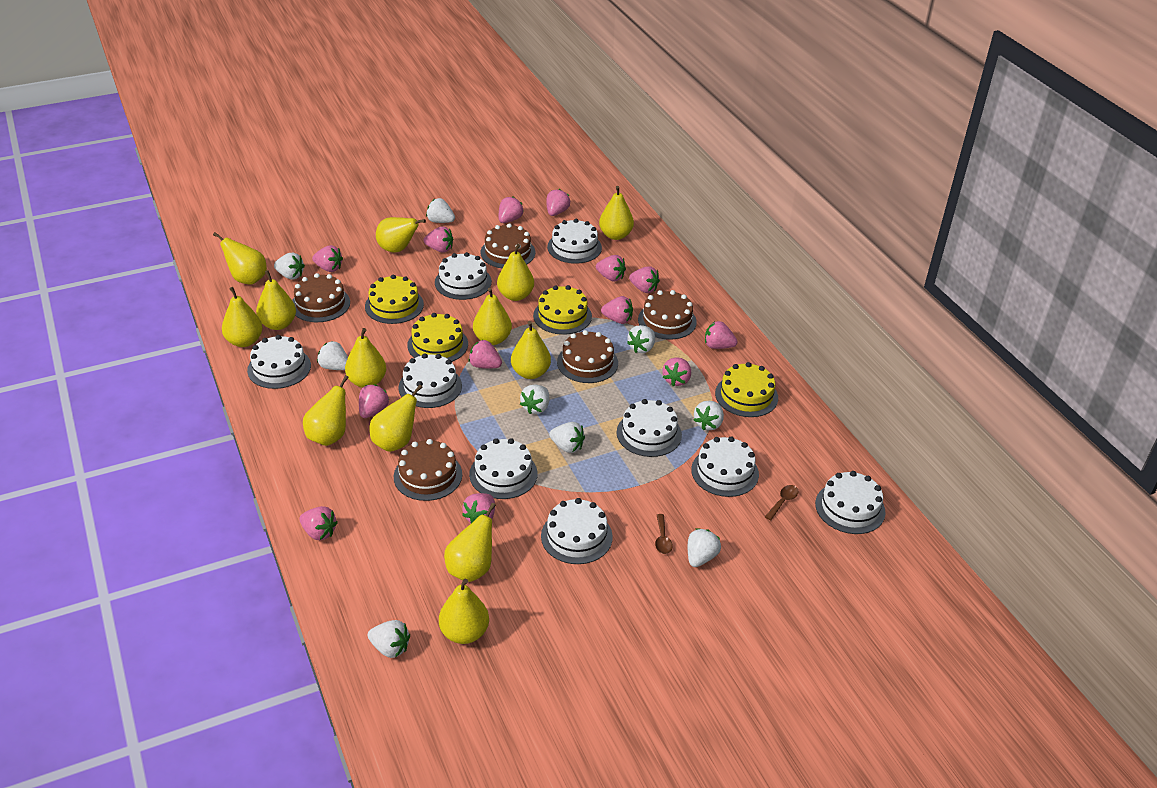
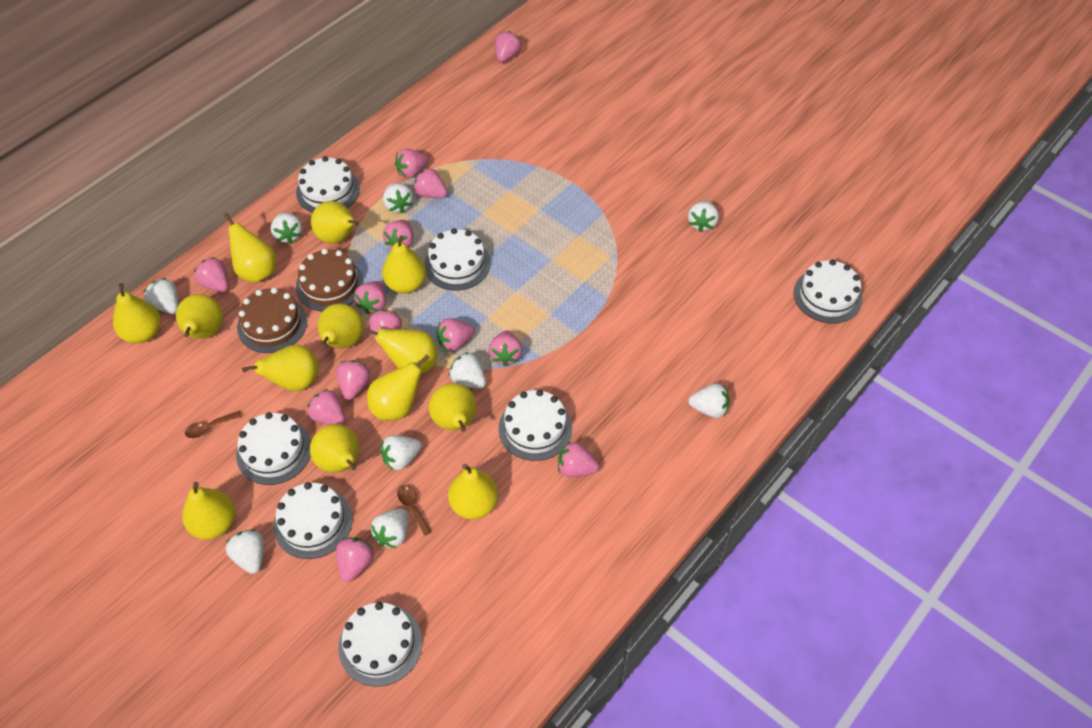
brown cake: [292,273,350,322] [394,439,462,501] [480,223,536,268] [557,330,618,383] [638,290,697,340] = 5 -> [237,288,307,353] [296,249,364,312] = 2
white cake: [247,335,311,389] [399,353,462,408] [435,252,492,300] [469,438,538,499] [541,498,613,564] [547,219,602,264] [617,399,682,457] [691,436,759,497] [815,471,885,534] = 9 -> [236,412,311,485] [274,482,352,559] [296,156,360,213] [338,602,422,687] [424,228,491,291] [499,390,572,461] [793,260,862,323] = 7
yellow cake: [365,275,424,324] [407,313,468,362] [533,285,592,335] [715,362,778,417] = 4 -> none = 0

